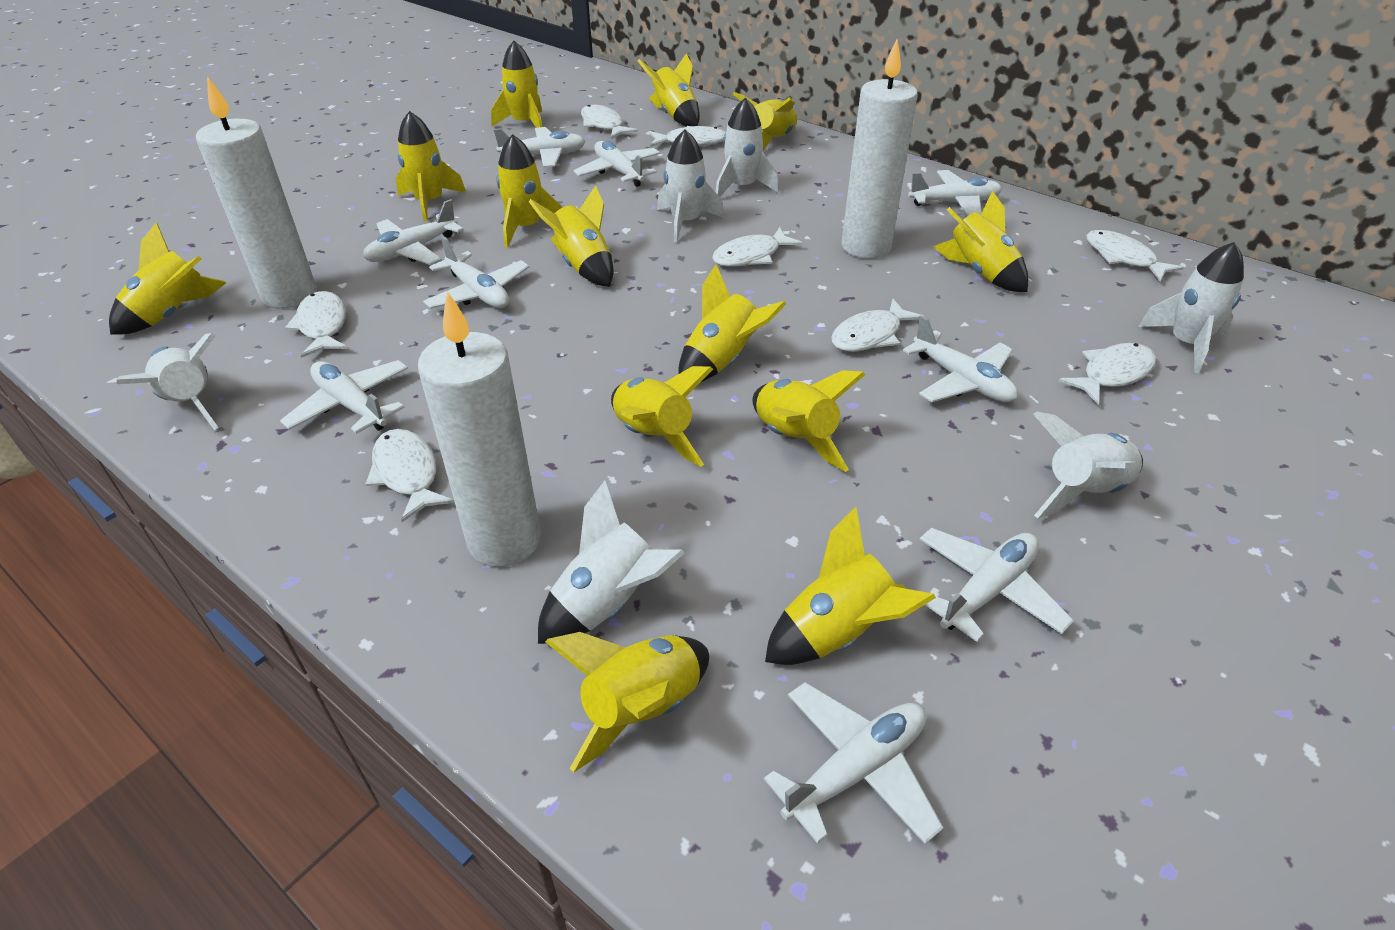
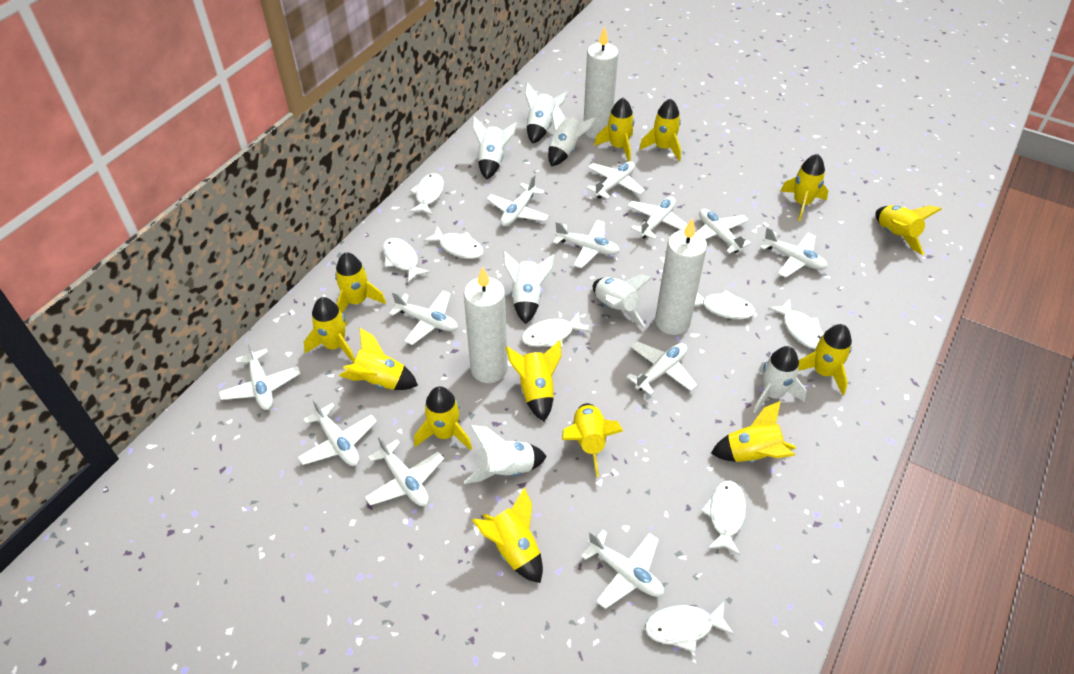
white plane: [280,360,408,434] [363,199,464,265] [423,236,529,309] [494,127,586,168] [574,141,660,187] [764,682,944,844] [903,315,1018,402] [907,170,1002,216] [919,528,1074,642] = 9 -> [219,341,301,410] [298,399,377,466] [364,436,444,506] [389,291,458,345] [487,175,549,227] [553,220,620,268] [581,529,664,609] [587,161,645,200] [626,341,697,396] [627,197,688,240] [697,209,751,254] [760,227,828,278] = 12
white rocket: [117,333,219,430] [538,481,685,644] [657,129,724,242] [716,97,779,197] [1033,412,1143,518] [1138,242,1244,373] = 6 -> [464,425,547,484] [472,116,517,180] [503,251,555,324] [525,82,568,144] [548,103,596,166] [593,274,653,327] [753,346,806,413] = 7

